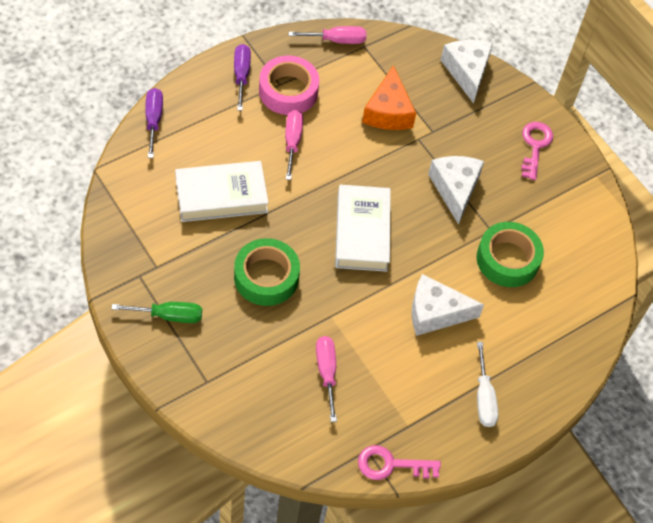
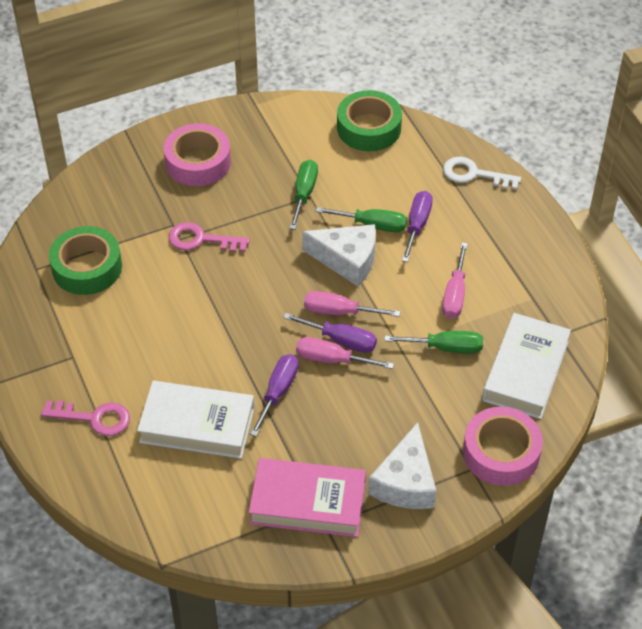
green screwdriver: [111,302,202,323] = 1 -> [289,160,318,230] [316,207,407,232] [384,331,483,354] = 3
orange cheese: [362,65,416,130] = 1 -> none = 0
pink book: none = 0 -> [249,458,366,537] = 1
pink tape: [259,55,320,115] = 1 -> [164,123,231,186] [463,407,543,486] = 2
purple screwdriver: [145,88,163,158] [234,44,251,111] = 2 -> [250,354,299,436] [283,313,377,353] [402,191,433,262] = 3
white cheese: [411,274,484,336] [428,156,484,225] [441,40,493,104] = 3 -> [302,224,376,287] [369,422,437,509] = 2
white key: none = 0 -> [443,157,521,190] = 1
white screwdriver: [477,342,499,427] = 1 -> none = 0

